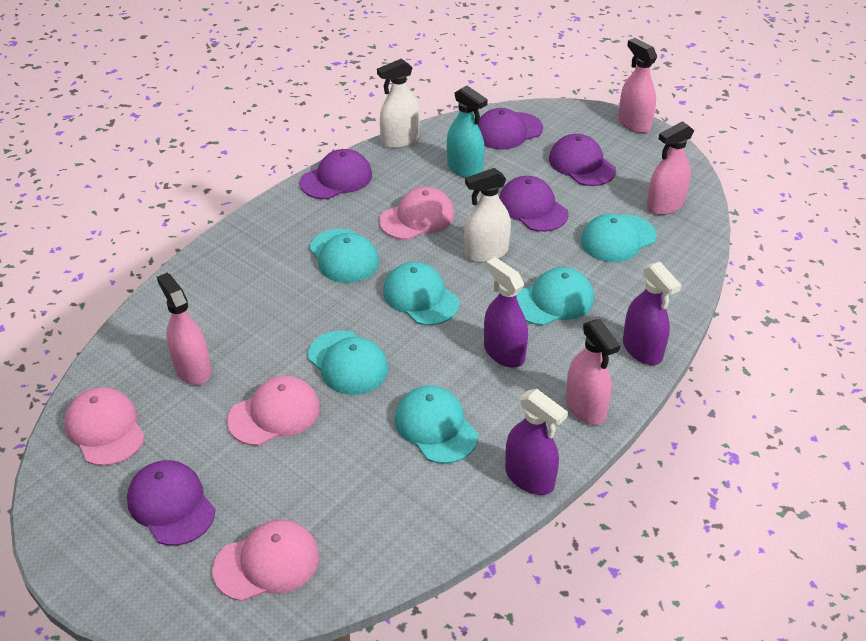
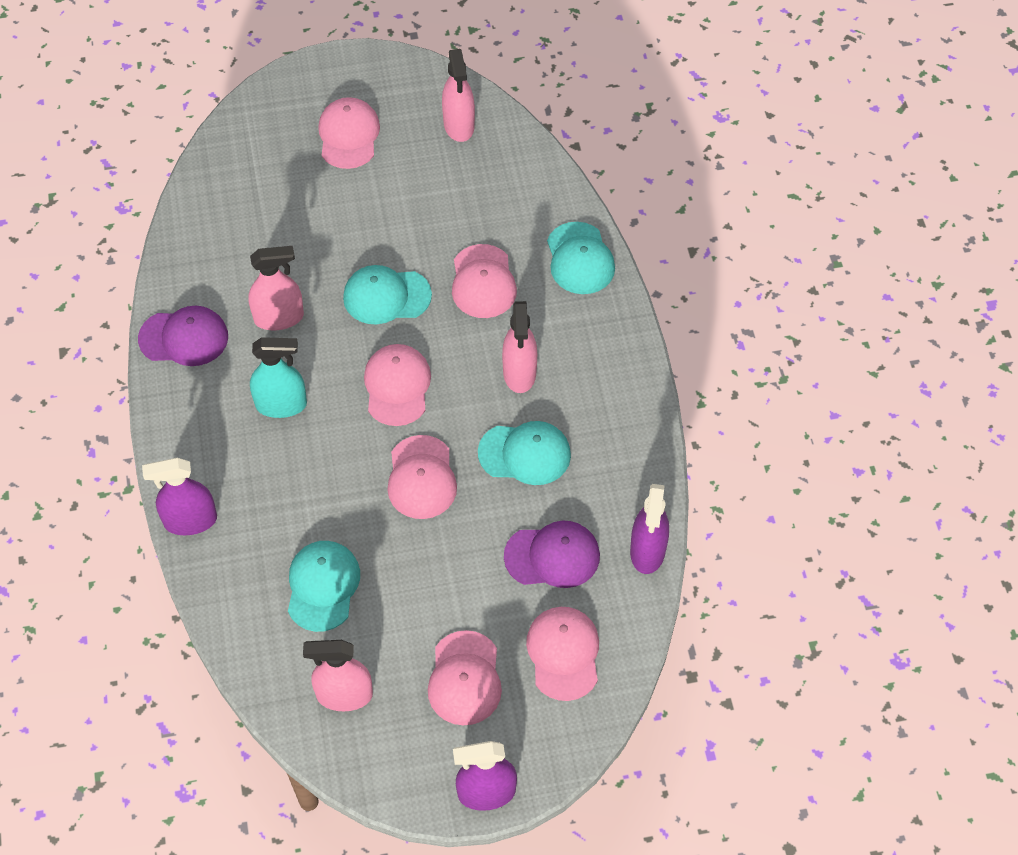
pink cap: [64,387,145,466] [212,520,319,601] [227,376,320,446] [379,187,455,240] = 4 -> [318,97,380,169] [364,344,431,426] [387,435,457,519] [428,630,502,726] [452,244,517,318] [526,607,599,701] = 6
purple cap: [127,460,215,546] [300,149,372,199] [478,108,543,150] [499,176,569,232] [549,134,616,186] = 5 -> [138,306,228,366] [504,521,600,588] = 2
turquoise cap: [308,331,388,395] [309,229,379,283] [383,262,459,325] [395,385,478,464] [516,267,594,325] [581,214,657,262] = 6 -> [288,541,360,632] [343,265,432,324] [478,421,571,485] [547,222,615,294] = 4
white spray bottle: [377,59,420,149] [464,168,511,263] = 2 -> none = 0

